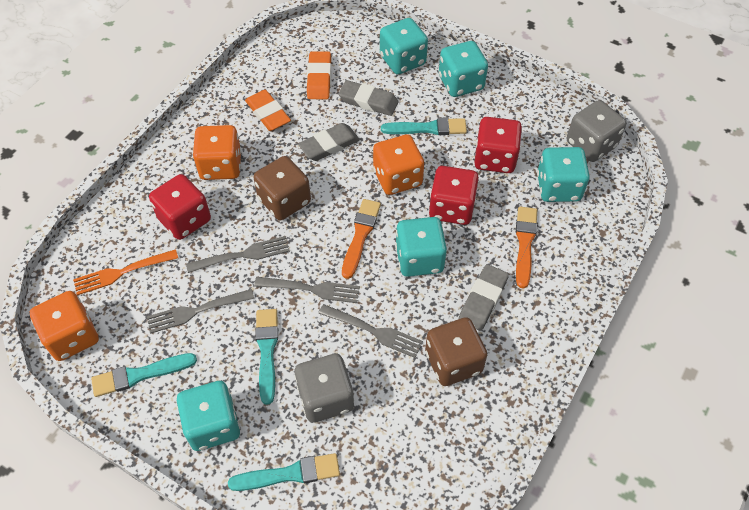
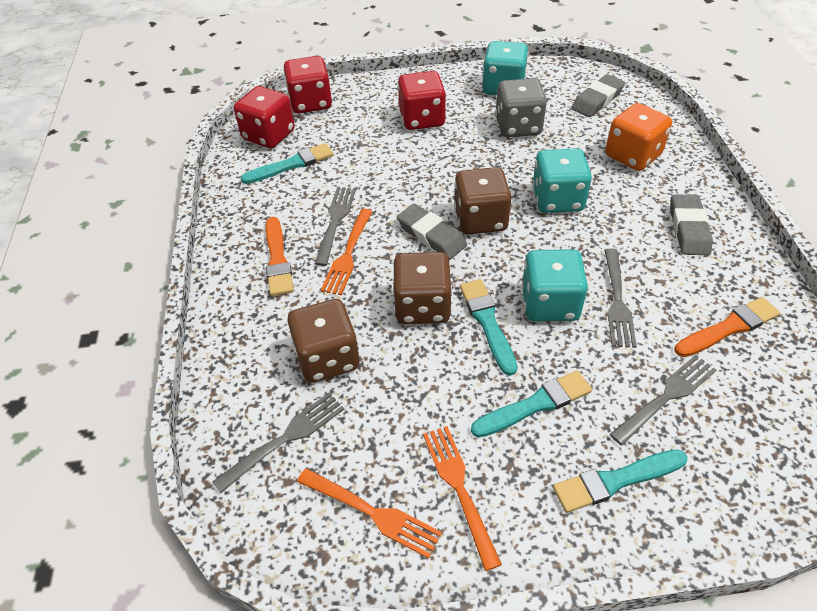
brown dice: [253,156,311,220] [425,317,487,386] = 2 -> [287,299,360,383] [393,252,452,324] [454,167,511,235] = 3
grey dice: [294,354,354,423] [567,100,626,162] = 2 -> [495,78,547,137] = 1
orange dice: [30,291,99,361] [193,125,241,180] [373,134,424,195] = 3 -> [605,103,672,171] = 1
orange eraser: [245,90,291,131] [307,51,331,99] = 2 -> none = 0
orange fork: [73,249,178,295] = 1 -> [297,468,442,559] [321,209,373,295] [423,426,502,571] = 3
turquoise dice: [177,381,240,451] [380,18,428,75] [396,217,447,277] [439,41,488,97] [537,147,590,202] = 5 -> [482,41,528,95] [522,249,588,321] [532,148,592,213] = 3

